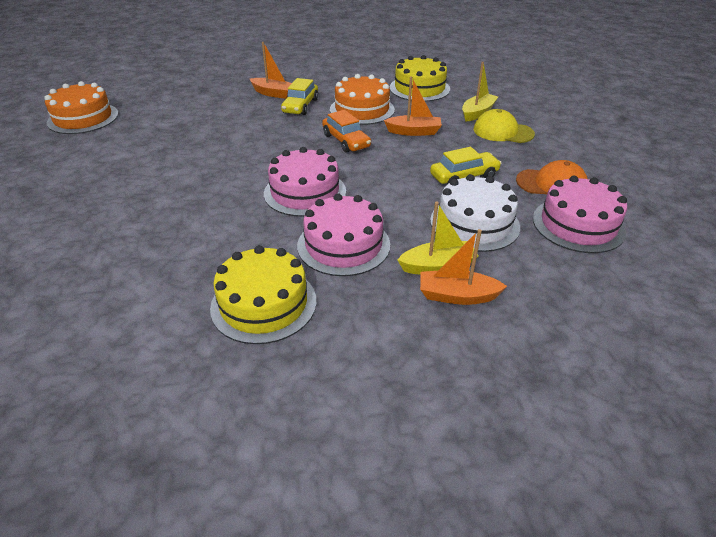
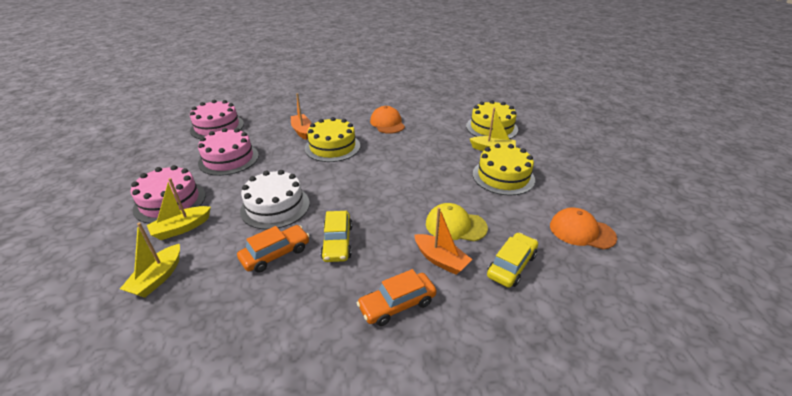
orange boat: [250,42,292,99] [384,76,442,136] [420,229,507,305] = 3 -> [291,93,311,140] [414,207,472,275] = 2
orange cake: [44,81,118,134] [330,74,395,125] = 2 -> none = 0
orange cap: [516,160,587,195] = 1 -> [370,106,405,134] [550,208,617,250] = 2
orange car: [322,110,371,153] = 1 -> [237,225,309,273] [357,269,437,326] = 2
yellow boat: [397,201,478,274] [462,62,498,122] = 2 -> [120,222,180,298] [147,178,211,240] [470,108,516,151] = 3
yellow cake: [210,245,317,344] [390,55,450,102] = 2 -> [305,117,360,162] [466,100,518,139] [473,143,535,196] = 3

